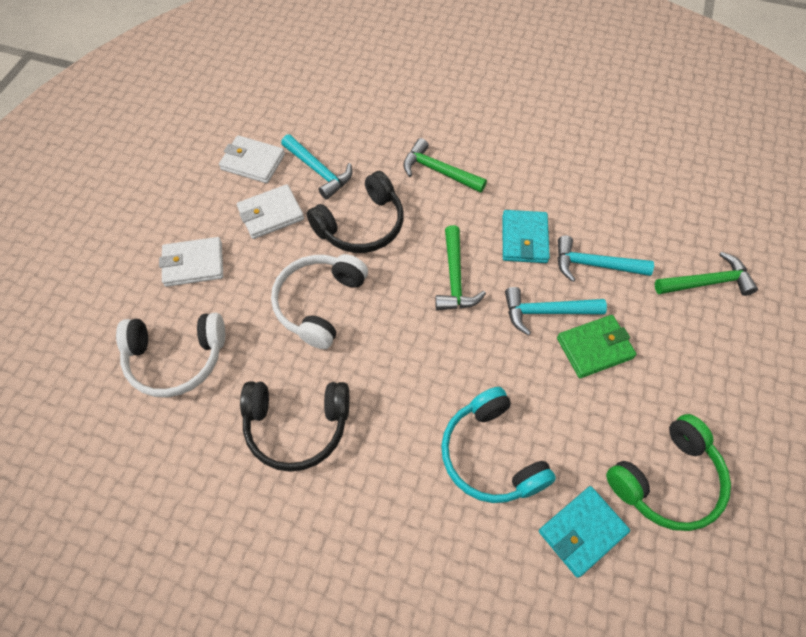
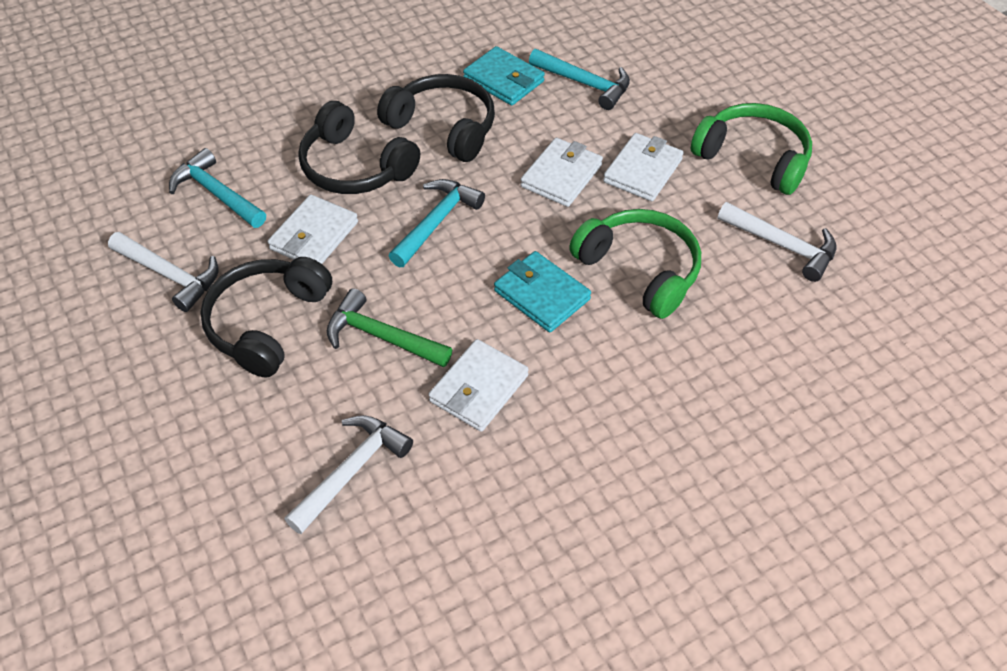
black headphones: [240,382,349,472] [307,171,404,253] = 2 -> [200,257,332,378] [298,101,420,194] [377,74,495,162] = 3
green hammer: [403,138,487,193] [435,225,486,311] [655,252,758,296] = 3 -> [327,288,452,367] = 1
green headphones: [606,414,731,531] = 1 -> [569,209,701,319] [691,103,812,195] = 2
green wallet: [557,315,637,378] = 1 -> none = 0
turquoise headphones: [441,387,556,503] = 1 -> none = 0
white hammer: none = 0 -> [108,232,219,312] [285,415,413,534] [718,202,836,282] = 3
white headphones: [116,313,225,398] [271,254,368,349] = 2 -> none = 0
white wallet: [159,237,223,287] [219,135,285,183] [237,184,304,239] = 3 -> [268,195,358,264] [428,339,529,432] [520,138,603,207] [603,133,684,201] = 4

